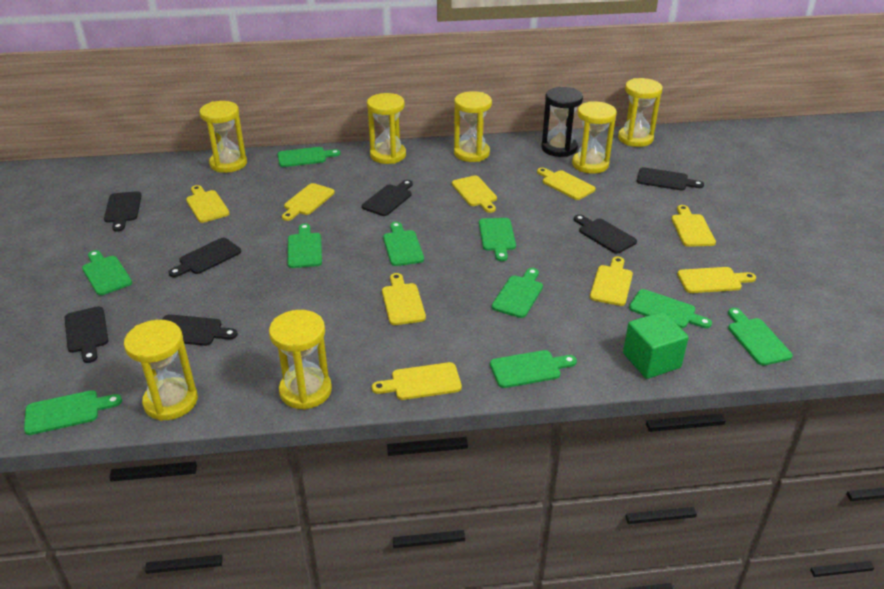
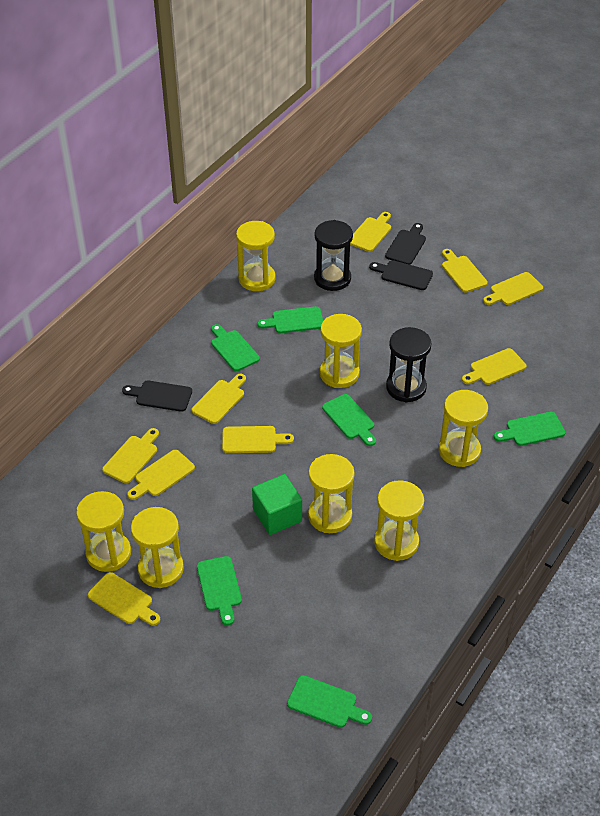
black cutting board: [65,306,108,363] [104,191,142,232] [162,314,238,346] [169,238,241,277] [362,180,413,216] [574,214,637,254] [637,167,704,190] = 7 -> [122,381,192,412] [369,260,433,290] [385,223,426,265] = 3
black hourglass: [541,87,583,157] = 1 -> [314,220,353,291] [386,327,432,403] = 2
green cutting board: [24,390,122,435] [82,250,132,295] [278,147,341,167] [288,223,322,268] [383,222,424,266] [479,218,516,261] [490,350,577,388] [492,268,543,318] [629,289,712,328] [728,308,793,366] = 10 -> [197,556,242,626] [211,324,260,371] [257,306,323,333] [287,675,372,728] [322,394,376,446] [494,412,565,446] = 6

